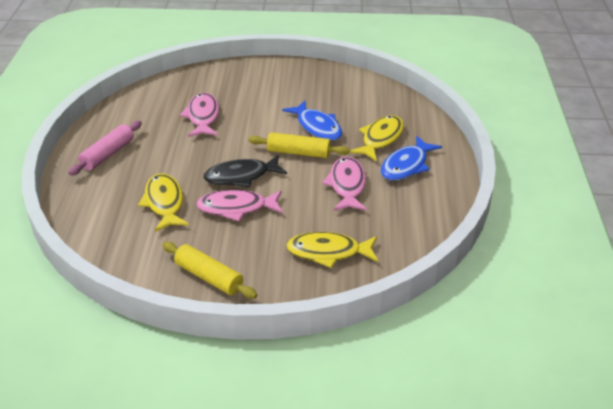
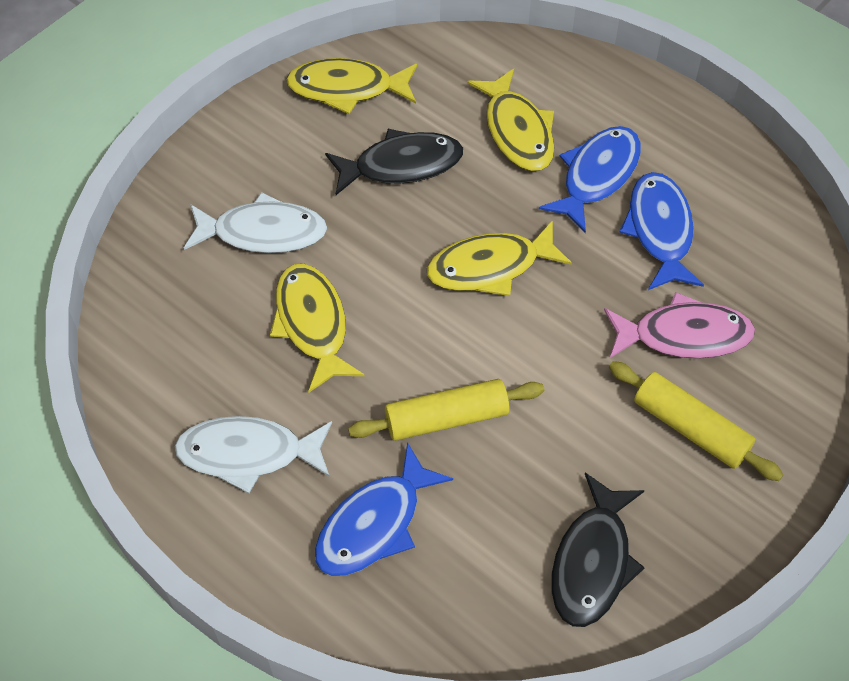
black fish: [203,155,287,187] = 1 -> [325,129,463,195] [552,473,645,627] = 2
blue fish: [282,100,343,141] [381,136,442,181] = 2 -> [315,442,453,576] [539,126,641,233] [619,172,704,290] = 3
pink fish: [180,93,219,137] [196,190,283,221] [322,156,367,211] = 3 -> [604,292,755,359] = 1
pink rolling pin: [68,121,142,176] = 1 -> none = 0
white fish: none = 0 -> [174,416,332,494] [184,192,327,253] = 2
yellow fish: [138,174,189,232] [286,232,378,268] [350,115,404,162] = 3 -> [270,264,364,393] [286,58,417,114] [427,220,572,296] [467,69,554,171] = 4

